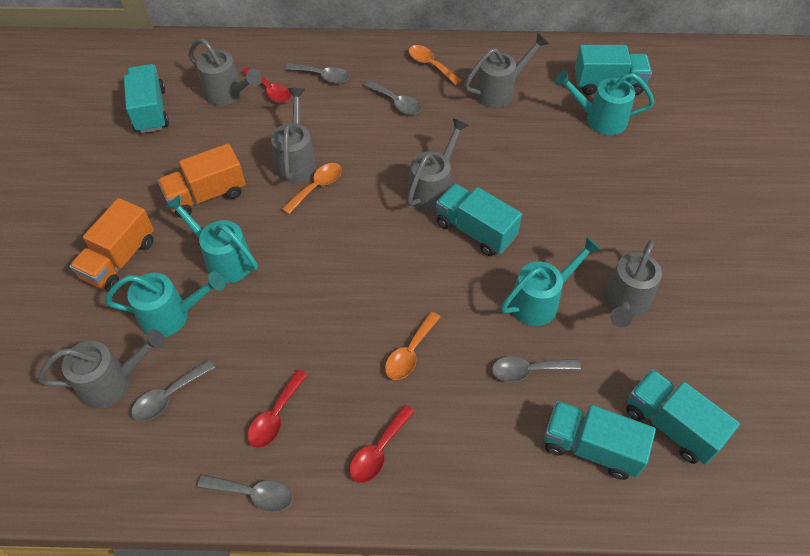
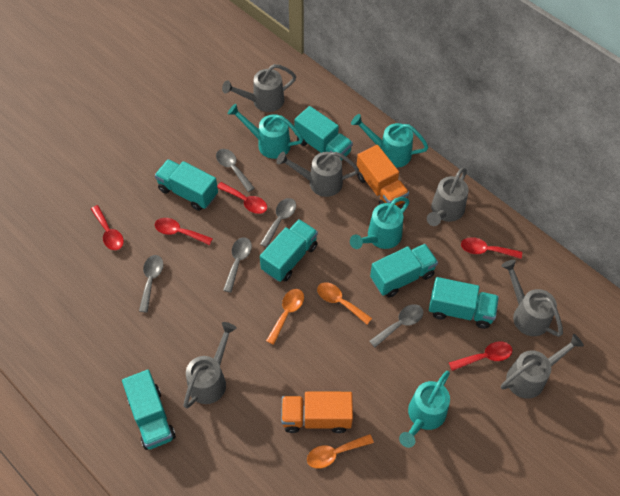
red spoon: [242,67,292,103] [247,369,308,448] [350,405,415,483] = 3 -> [91,205,124,250] [155,218,213,245] [217,182,267,214] [449,341,513,371] [461,237,522,259] = 5
turquoise truck: [124,64,169,133] [436,183,522,256] [544,401,656,480] [575,45,652,95] [626,369,740,465] = 5 -> [122,370,176,450] [155,159,218,211] [260,219,318,282] [294,106,353,161] [370,244,438,297] [429,277,499,329] = 6

